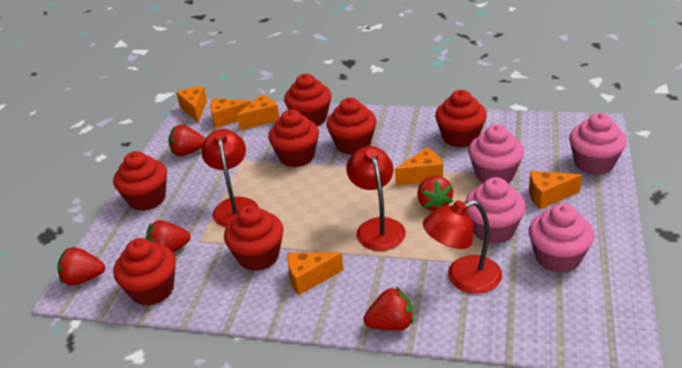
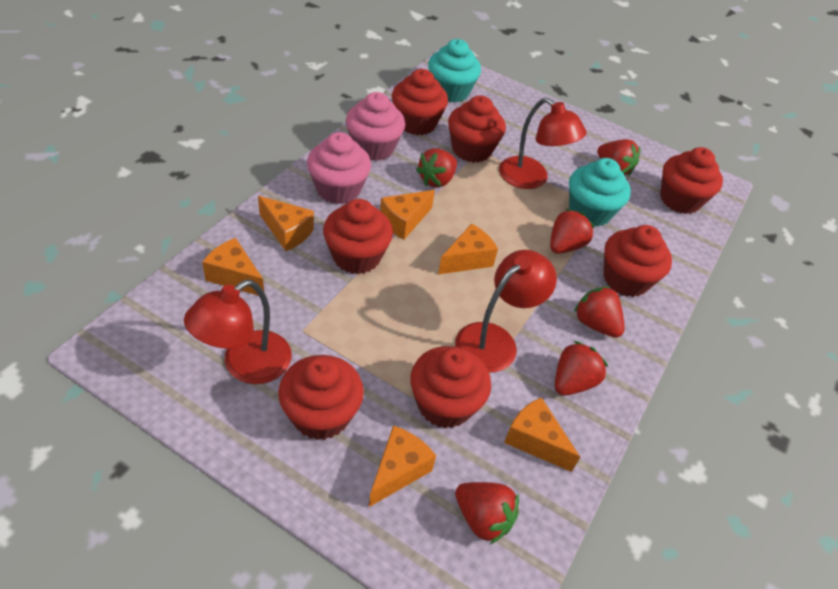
pink cupcake: [465,177,526,244] [468,124,524,183] [529,203,594,273] [569,113,626,175] = 4 -> [307,132,371,204] [346,92,405,161] = 2
red strawberry: [57,247,105,285] [146,220,191,253] [168,125,206,156] [364,287,413,331] [417,176,453,211] = 5 -> [416,148,457,188] [455,482,519,544] [550,209,595,254] [555,341,608,396] [574,286,625,338] [597,139,641,176] = 6
turquoise cupcake: none = 0 -> [428,39,481,103] [569,158,631,227] = 2

